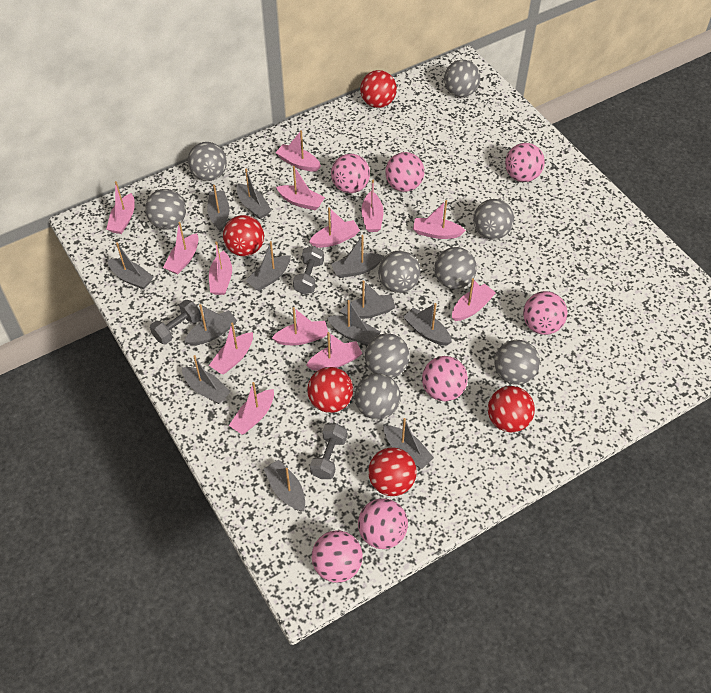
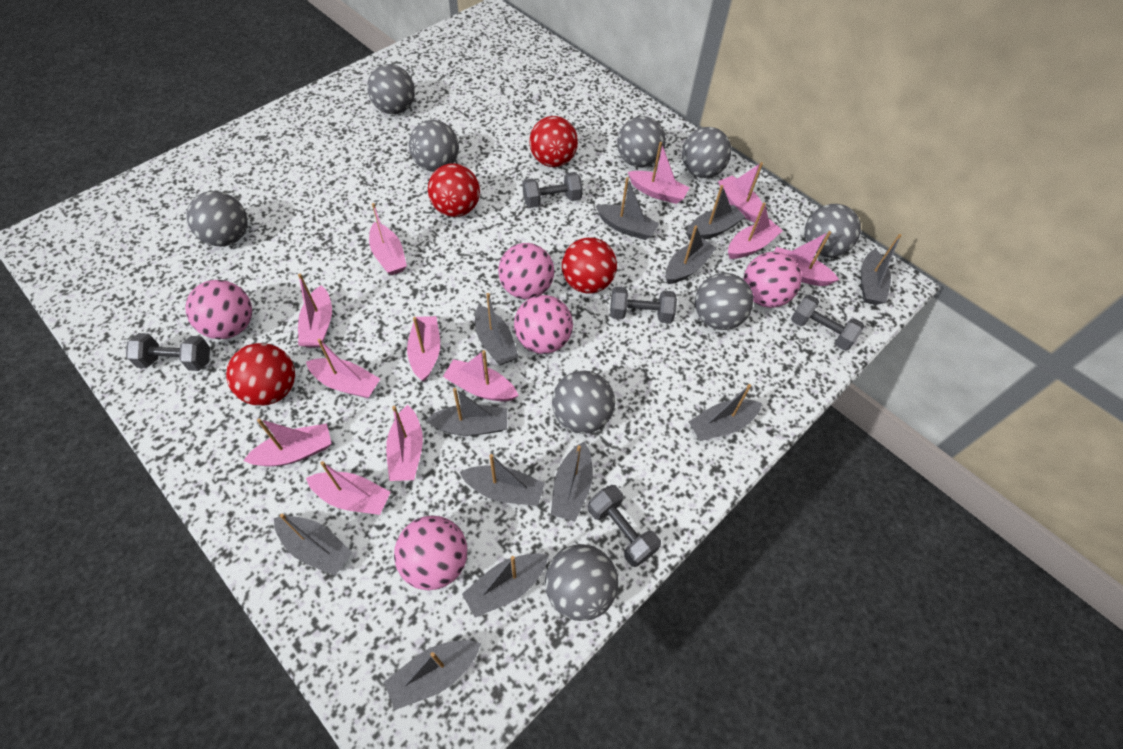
grey dumbbell: [150,300,201,344] [293,246,324,294] [310,423,347,479] = 3 -> [126,333,210,371] [523,172,583,208] [588,485,661,567] [610,287,677,323] [791,295,864,351] = 5
pink ball: [312,530,363,583] [331,154,370,193] [358,498,408,549] [385,152,424,192] [422,356,468,401] [505,143,545,182] [523,291,567,335] = 7 -> [185,280,252,339] [394,516,468,590] [498,243,554,299] [514,295,573,354] [744,252,802,308] = 5
pink boat: [106,181,135,234] [163,222,198,274] [209,241,232,295] [209,323,253,374] [229,382,274,434] [272,307,328,345] [275,130,321,172] [276,166,325,211] [306,332,363,371] [309,207,360,248] [361,179,384,232] [413,200,466,239] [452,278,496,321] = 13 -> [243,418,332,466] [298,274,332,348] [306,339,380,398] [306,461,391,515] [369,203,407,275] [386,405,423,481] [407,316,440,381] [443,350,519,402] [628,142,690,204] [718,162,763,223] [728,203,783,259] [774,231,839,286] = 12
red ball: [223,215,264,256] [307,367,353,413] [360,70,397,108] [368,447,417,496] [488,386,535,432] = 5 -> [226,343,295,406] [428,163,480,217] [530,116,578,167] [562,237,617,293] = 4

